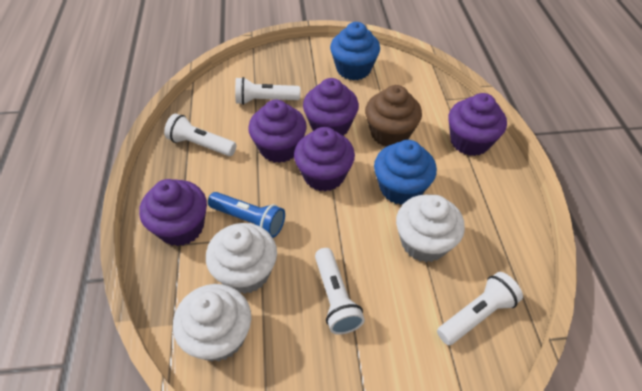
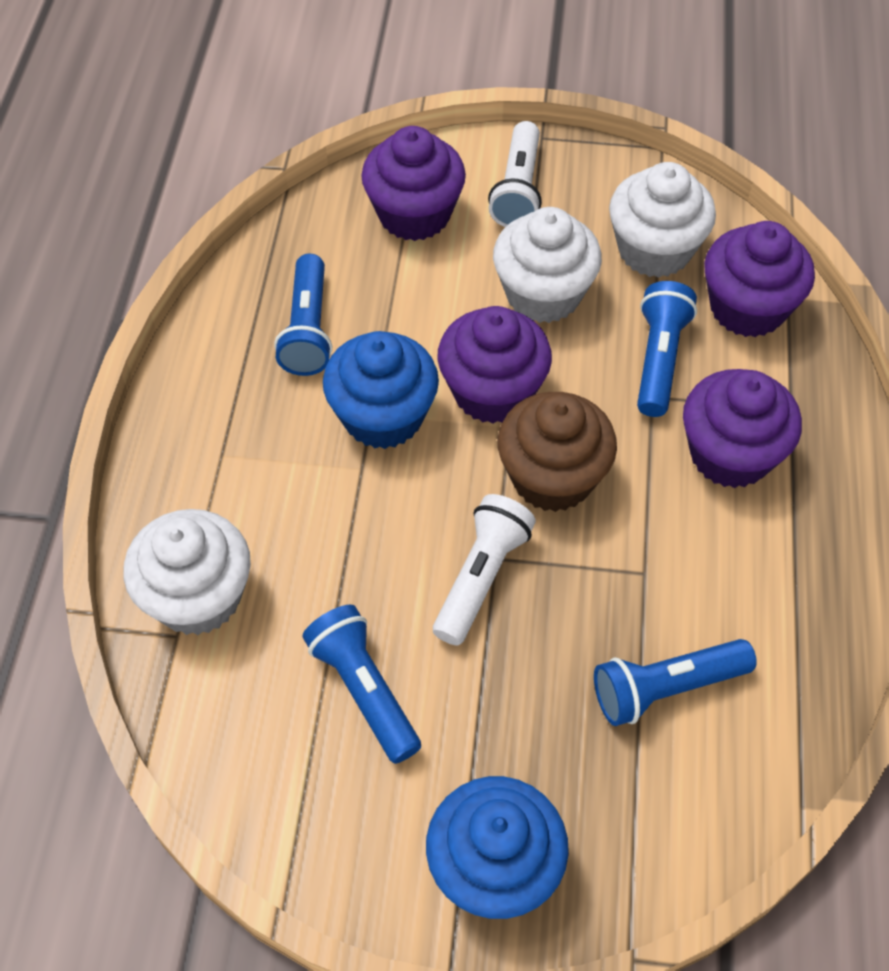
blue flashlight: [208,192,285,238] = 1 -> [274,253,332,376] [303,605,421,764] [594,639,757,726] [637,281,697,417] = 4
purple cupcake: [139,179,207,246] [248,100,307,163] [294,127,355,191] [303,78,359,136] [448,93,507,156] = 5 -> [361,126,466,241] [438,306,552,424] [683,369,802,488] [704,221,815,337] = 4
white flashlight: [164,114,236,156] [235,77,300,105] [315,248,365,335] [437,272,523,345] = 4 -> [433,494,536,646] [488,121,542,227] = 2

